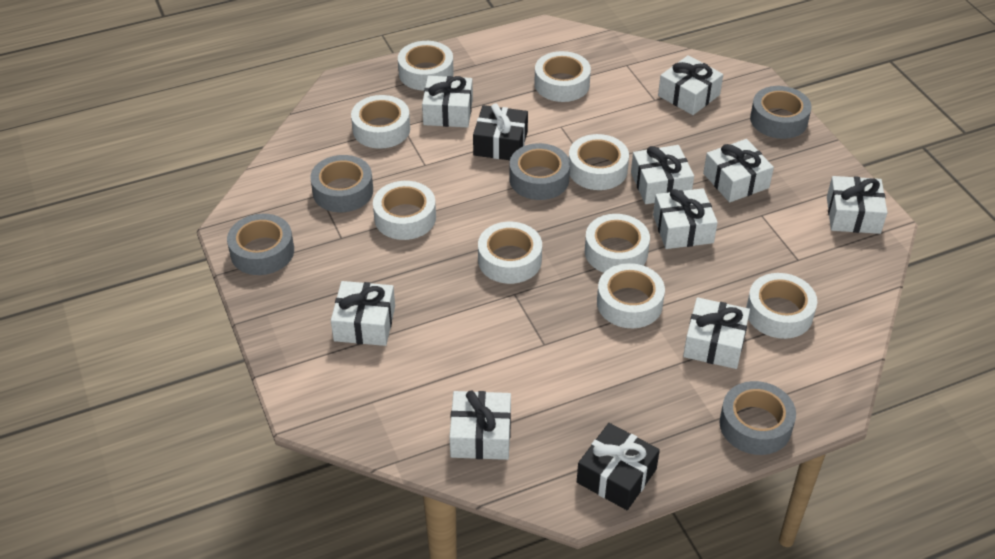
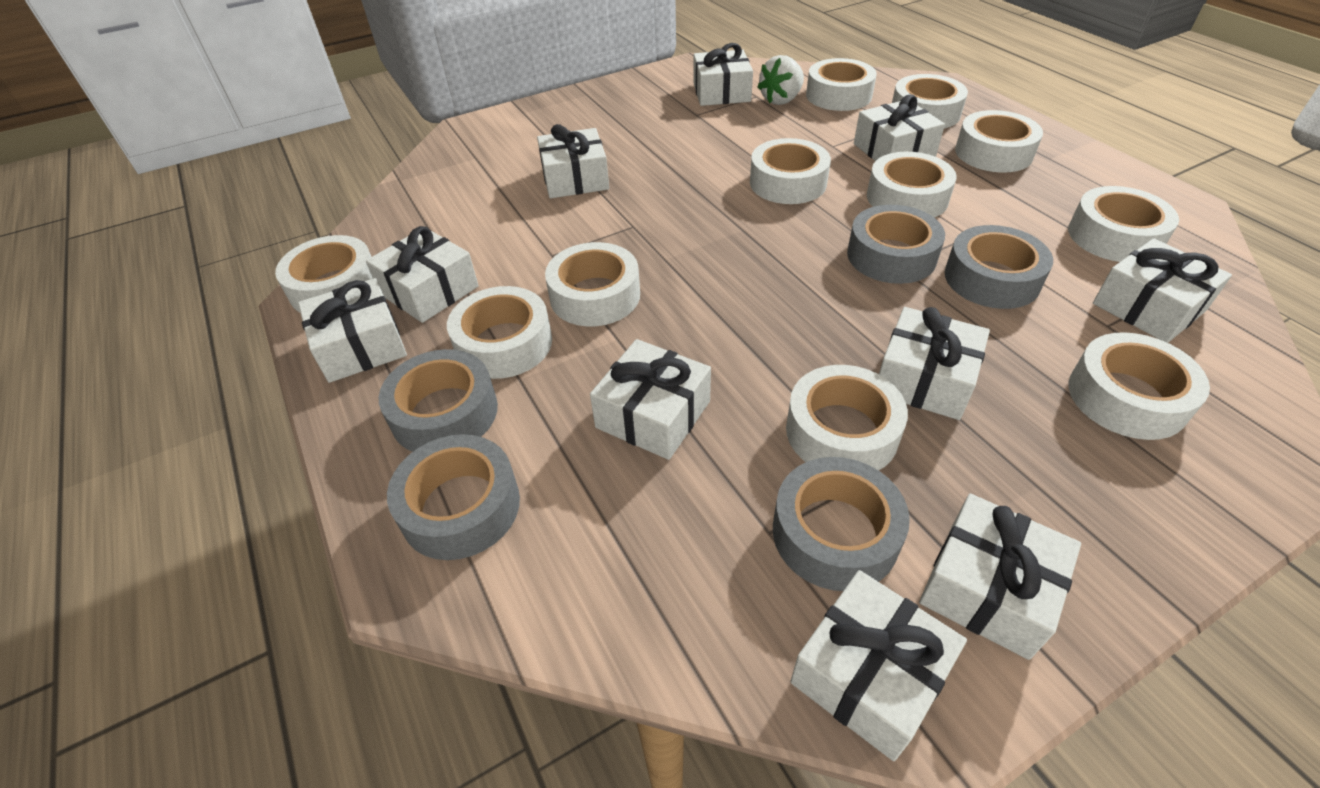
black gift: [473,103,528,160] [577,423,660,510] = 2 -> none = 0
white gift: [331,281,395,346] [422,76,473,128] [449,391,511,460] [631,145,694,204] [653,188,718,249] [658,55,723,115] [683,297,750,369] [703,139,774,202] [827,176,887,234] = 9 -> [298,278,407,383] [366,226,479,323] [537,124,609,198] [590,339,711,460] [693,43,753,106] [790,570,967,761] [854,95,945,161] [879,307,990,420] [919,494,1081,660] [1093,239,1232,343] = 10
white strawberry: none = 0 -> [757,55,804,105] = 1
white tape: [351,95,410,149] [373,181,436,240] [398,41,454,91] [478,222,542,284] [534,51,591,102] [569,134,629,190] [585,214,650,273] [597,263,665,328] [746,273,817,339] = 9 -> [275,235,373,312] [447,286,552,379] [545,242,640,326] [750,138,831,204] [786,365,908,470] [806,58,877,111] [867,152,957,218] [892,74,968,128] [955,110,1043,173] [1068,186,1179,262] [1069,332,1210,440] = 11

